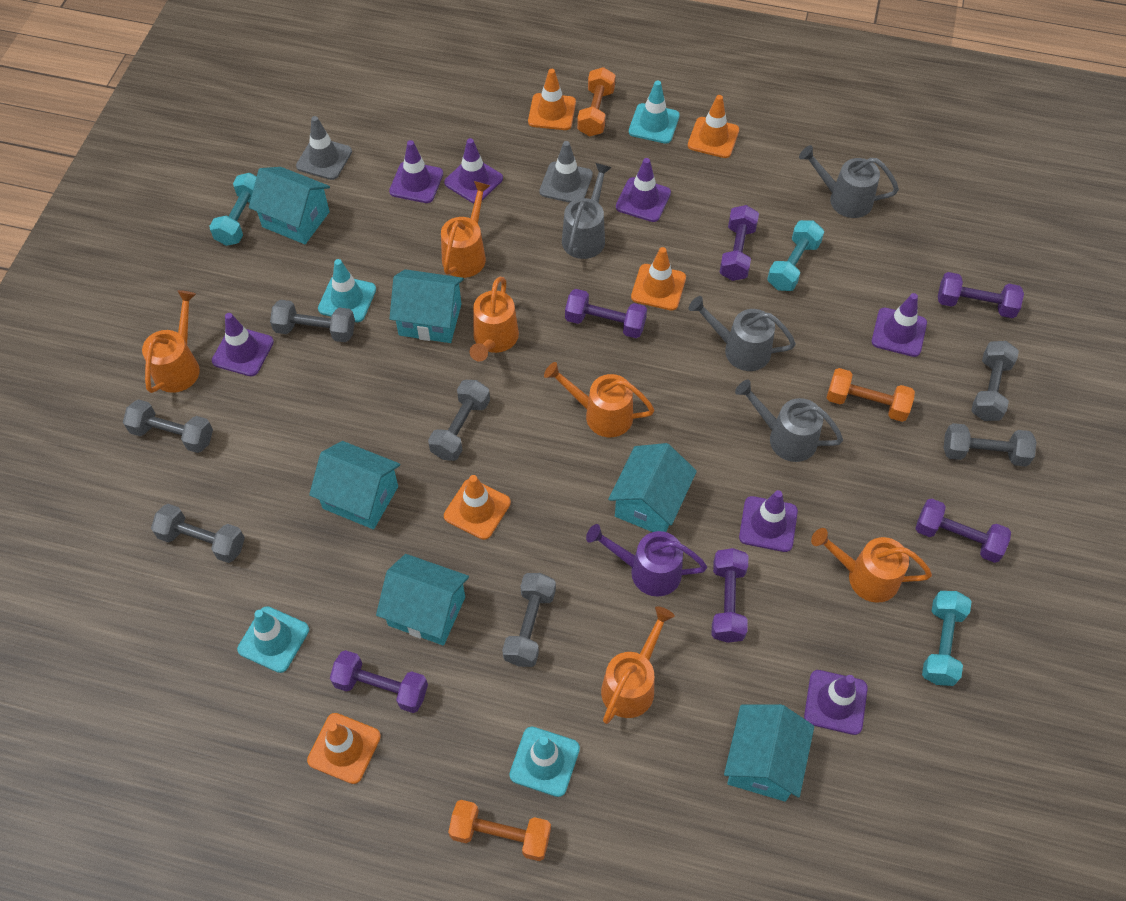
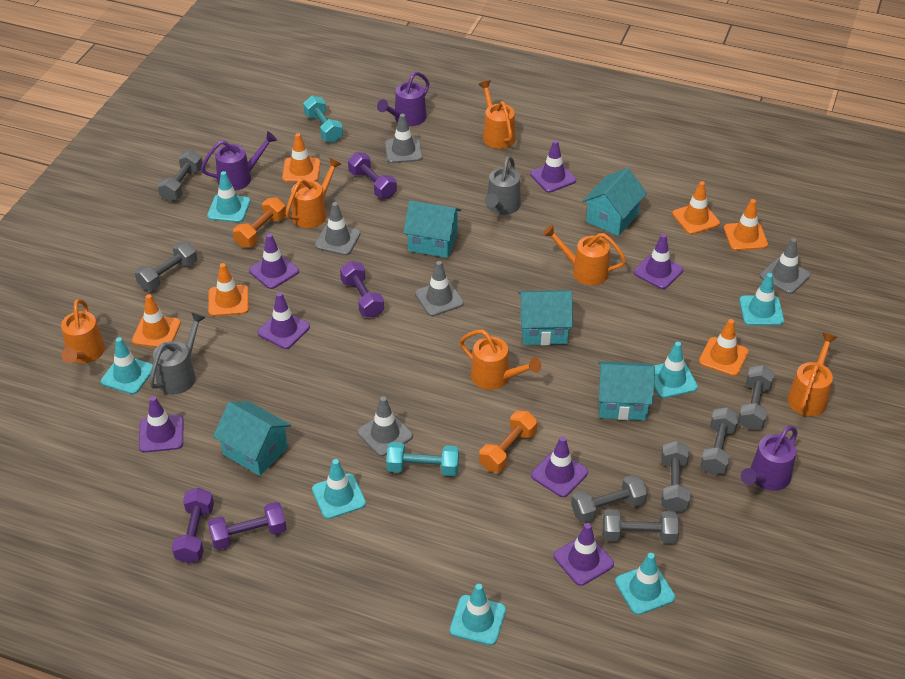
grey traffic cone: [296,116,352,180] [539,141,593,203] = 2 -> [315,202,361,255] [357,396,413,456] [385,114,423,163] [415,261,464,316] [760,238,810,294] = 5
grey watering can: [562,163,612,259] [689,296,796,371] [735,380,843,462] [799,145,899,218] = 4 -> [149,312,206,394] [485,156,521,215] = 2
orange dumbbell: [448,800,551,861] [577,67,616,136] [827,368,915,422] = 3 -> [233,197,286,248] [479,410,538,473] = 2
orange traffic cone: [307,713,381,784] [444,475,511,540] [528,69,576,130] [631,247,686,311] [688,95,739,158] = 5 -> [132,294,181,348] [208,263,249,316] [282,133,321,182] [672,181,720,235] [699,319,748,376] [724,199,768,251] = 6
purple dumbbell: [330,650,428,713] [565,289,647,338] [712,548,748,643] [719,205,759,281] [915,499,1011,563] [938,272,1024,318] = 6 -> [172,488,214,564] [208,502,287,550] [340,261,384,318] [348,152,397,199] = 4
purple watering can: [586,524,707,597] = 1 -> [201,131,277,191] [377,72,430,126] [740,426,798,491] = 3
turquoise dumbbell: [209,173,257,246] [767,220,824,291] [922,591,972,686] = 3 -> [303,96,343,143] [386,442,459,476] = 2
turquoise house: [249,167,330,244] [309,441,400,529] [376,554,469,645] [389,269,464,343] [608,443,697,532] [724,704,814,802] = 6 -> [213,401,291,476] [403,200,461,258] [518,290,573,345] [583,168,647,236] [598,361,655,421] = 5
turquoise traffic cone: [237,606,309,673] [318,259,376,322] [510,727,580,797] [629,80,680,144] = 4 -> [101,337,153,394] [207,171,250,223] [312,459,366,519] [450,584,506,645] [615,553,675,615] [654,342,698,398] [739,273,784,326] = 7

